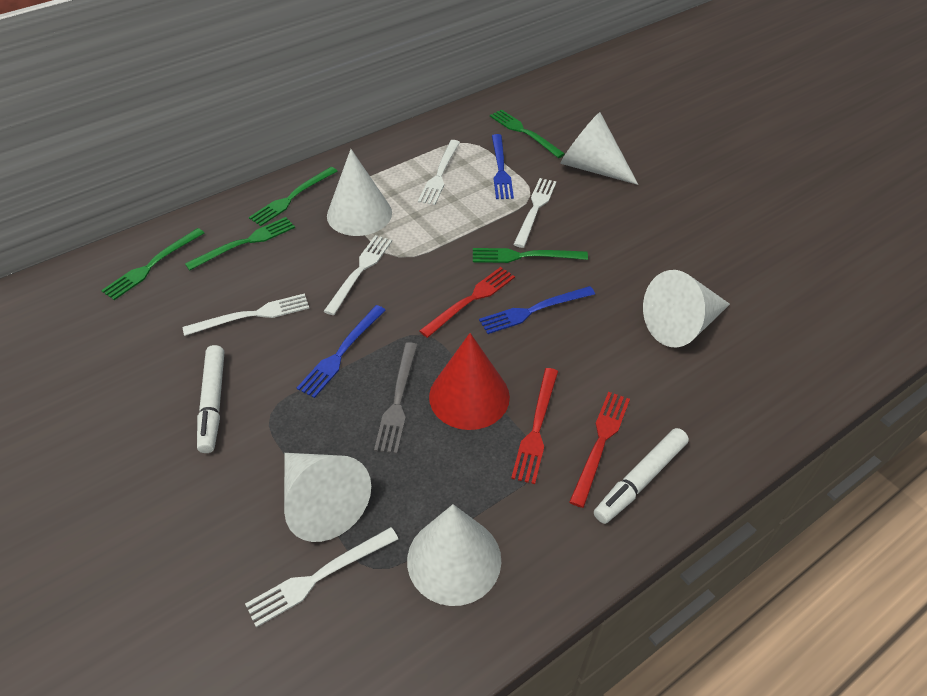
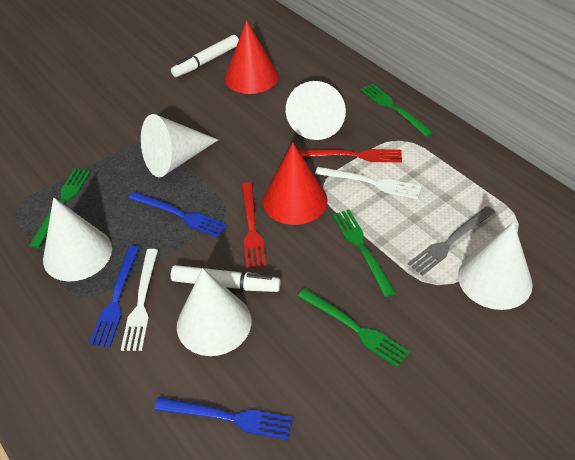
green fork: [101,228,204,300] [185,217,295,271] [249,167,337,226] [473,248,588,263] [490,110,565,158] = 5 -> [29,169,90,248] [298,288,410,368] [332,210,396,297] [360,84,433,137] = 4
red cone: [429,333,510,430] = 1 -> [225,20,279,94] [263,143,327,225] = 2
red fork: [419,267,515,338] [511,368,558,484] [569,392,630,508] = 3 -> [242,182,266,269] [299,149,402,163] = 2
white fork: [183,293,309,336] [245,527,398,628] [324,235,392,315] [418,140,460,205] [513,178,557,248] = 5 -> [121,249,158,351] [315,167,421,199] = 2

